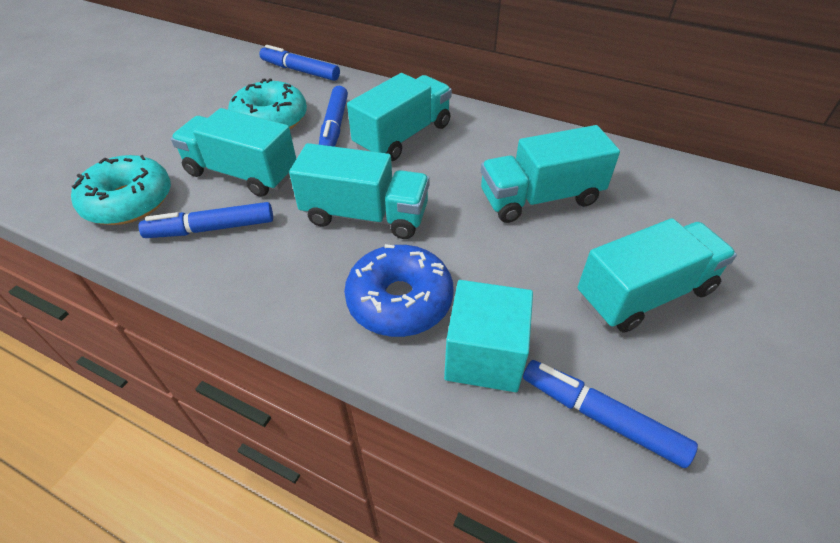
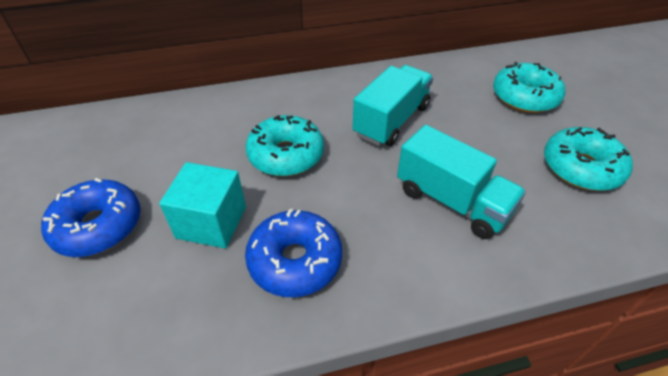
blue donut: [344,244,454,337] = 1 -> [41,178,141,257] [245,209,342,297] = 2
blue marker: [138,202,273,238] [259,45,340,81] [319,86,348,147] [523,360,698,468] = 4 -> none = 0
turquoise donut: [71,155,171,225] [228,79,307,129] = 2 -> [246,115,324,176] [493,62,565,113] [544,127,633,191] = 3
turquoise truck: [171,108,296,197] [289,143,430,239] [347,73,452,161] [481,125,620,223] [578,218,737,332] = 5 -> [353,65,433,146] [397,125,526,239] = 2

